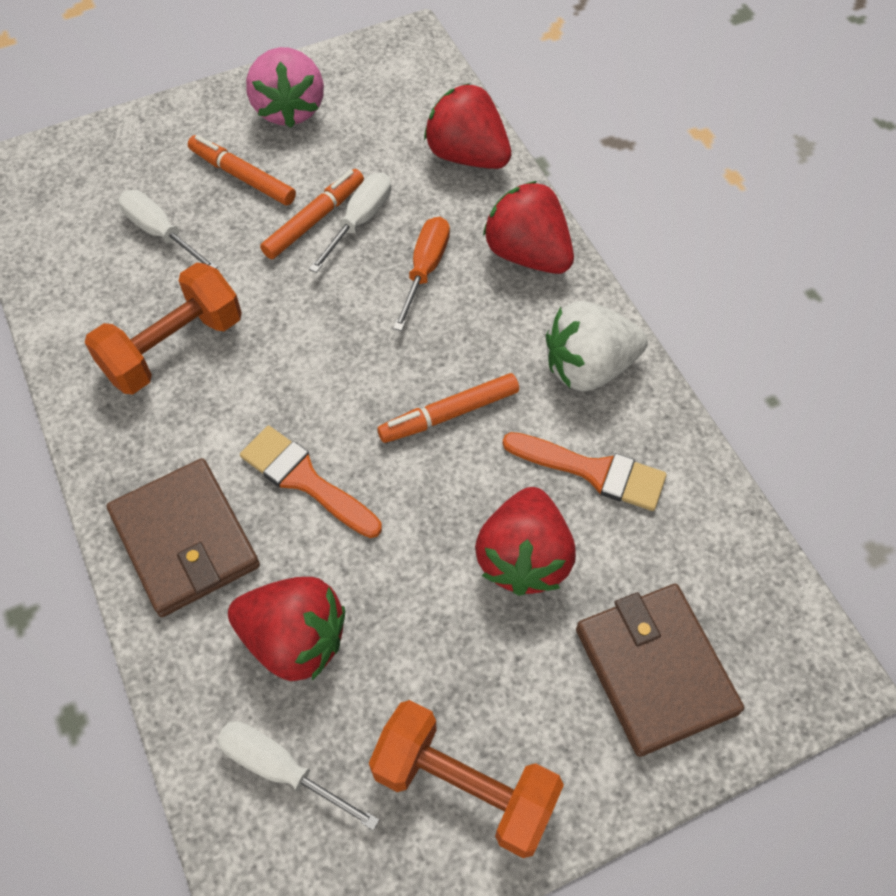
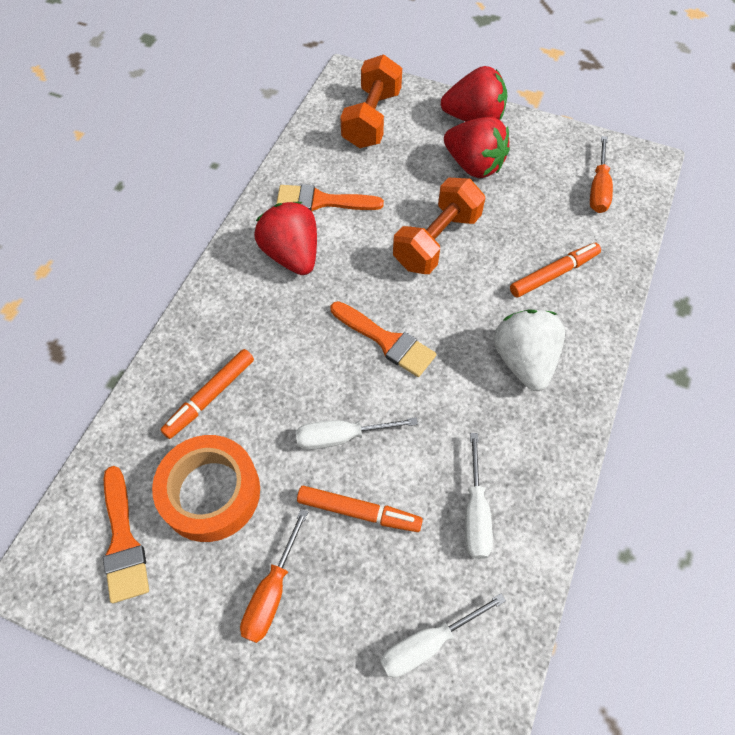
brown wallet: [107,458,260,617] [576,584,744,757] = 2 -> none = 0
orange brush: [240,425,382,538] [502,432,667,511] = 2 -> [103,466,149,603] [276,184,384,211] [331,301,436,377] = 3
orange screwdriver: [393,217,450,331] = 1 -> [240,509,308,643] [590,136,613,213] = 2
orange tape: none = 0 -> [152,435,260,542] = 1
pink strawberry: [246,47,324,128] = 1 -> none = 0
red strawberry: [228,577,345,681] [424,83,511,169] [475,487,576,596] [483,181,574,274] = 4 -> [254,202,317,275] [441,66,507,122] [444,117,510,178] = 3

